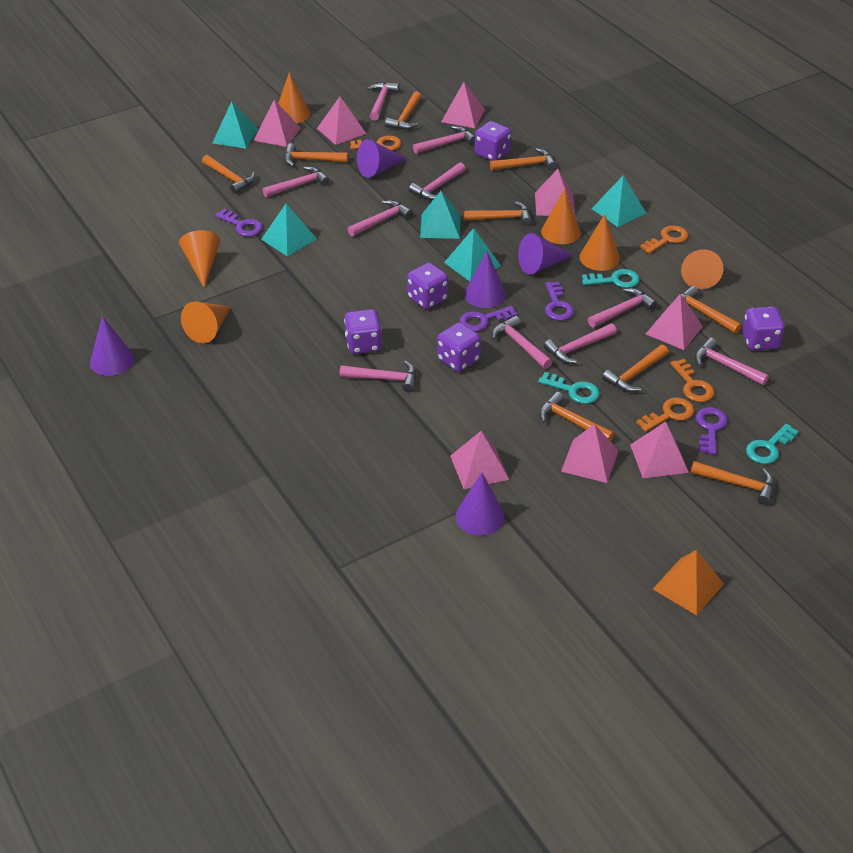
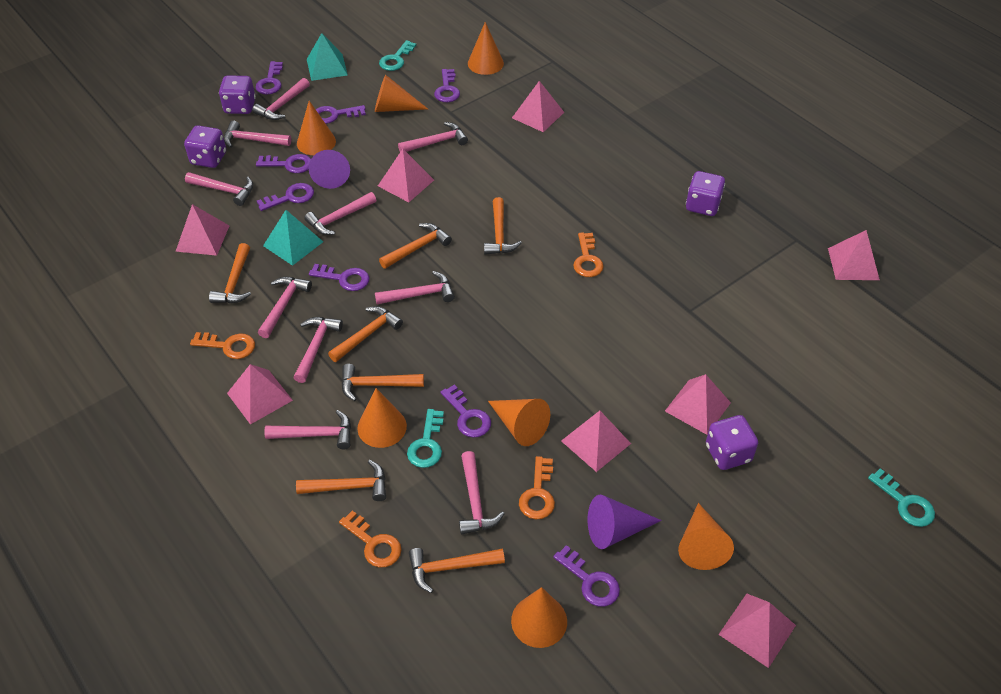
orange cone: [179,230,220,288] [181,301,231,343] [278,72,310,123] [541,189,581,244] [579,214,620,271] [681,249,724,289] = 6 -> [297,101,336,155] [357,388,407,448] [375,75,428,112] [468,22,504,75] [488,399,550,446] [511,587,567,648] [678,503,734,570] = 7
orange hammer: [202,155,255,194] [284,143,348,167] [385,92,422,130] [463,201,532,226] [490,148,557,171] [539,392,614,442] [602,345,668,392] [681,286,742,334] [691,461,774,505] = 9 -> [209,243,251,303] [296,460,386,501] [328,306,403,362] [341,364,424,401] [379,223,452,269] [409,548,505,593] [484,197,522,255] = 7
orange pyramid: [653,550,724,616] = 1 -> none = 0
purple cone: [90,316,134,376] [357,139,408,178] [455,472,505,536] [464,251,506,308] [518,233,573,275] = 5 -> [309,150,350,189] [588,495,662,549] = 2
purple dice: [344,309,382,354] [407,262,449,309] [437,322,481,372] [475,121,511,161] [742,307,785,350] = 5 -> [184,125,226,168] [219,75,256,114] [686,171,725,216] [706,415,758,470] = 4
purple key: [215,209,263,237] [459,306,517,332] [545,282,574,321] [696,407,728,454] = 4 -> [256,61,283,95] [256,154,311,173] [257,183,314,211] [309,264,370,291] [316,105,366,124] [434,69,460,102] [441,385,491,438] [553,545,620,607] = 8
turquoise pyramid: [212,101,259,149] [261,204,317,256] [420,191,461,239] [444,228,501,282] [592,175,646,227] = 5 -> [263,210,323,266] [307,33,348,81] = 2

